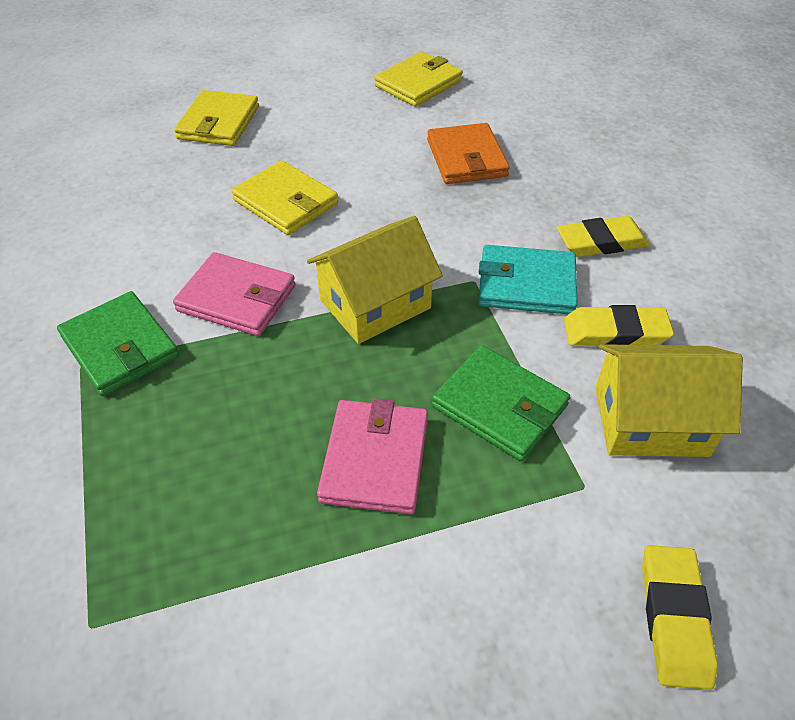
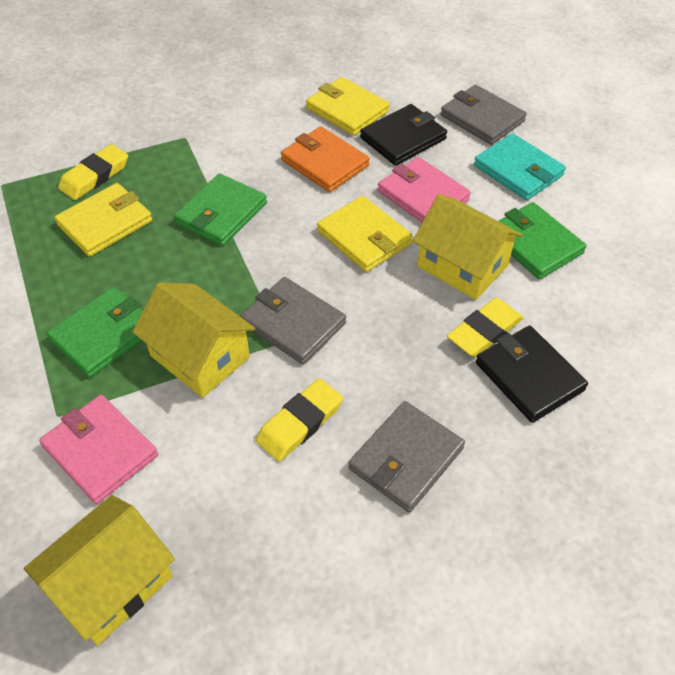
black wallet: none = 0 -> [360,104,447,166] [476,325,588,423] = 2
green wallet: [57,291,179,396] [432,345,570,461] = 2 -> [47,287,143,378] [174,173,267,246] [499,202,587,279] = 3
grey wallet: none = 0 -> [240,277,346,364] [348,401,465,513] [441,85,527,145] = 3
yellow house: [307,216,443,344] [595,344,743,457] = 2 -> [24,495,175,645] [132,282,255,398] [413,194,523,300] = 3

